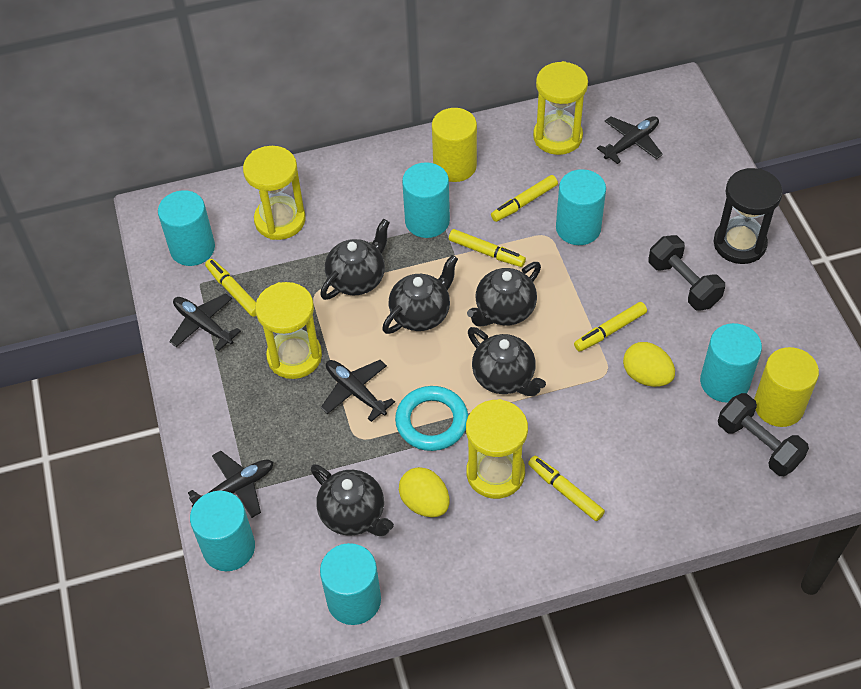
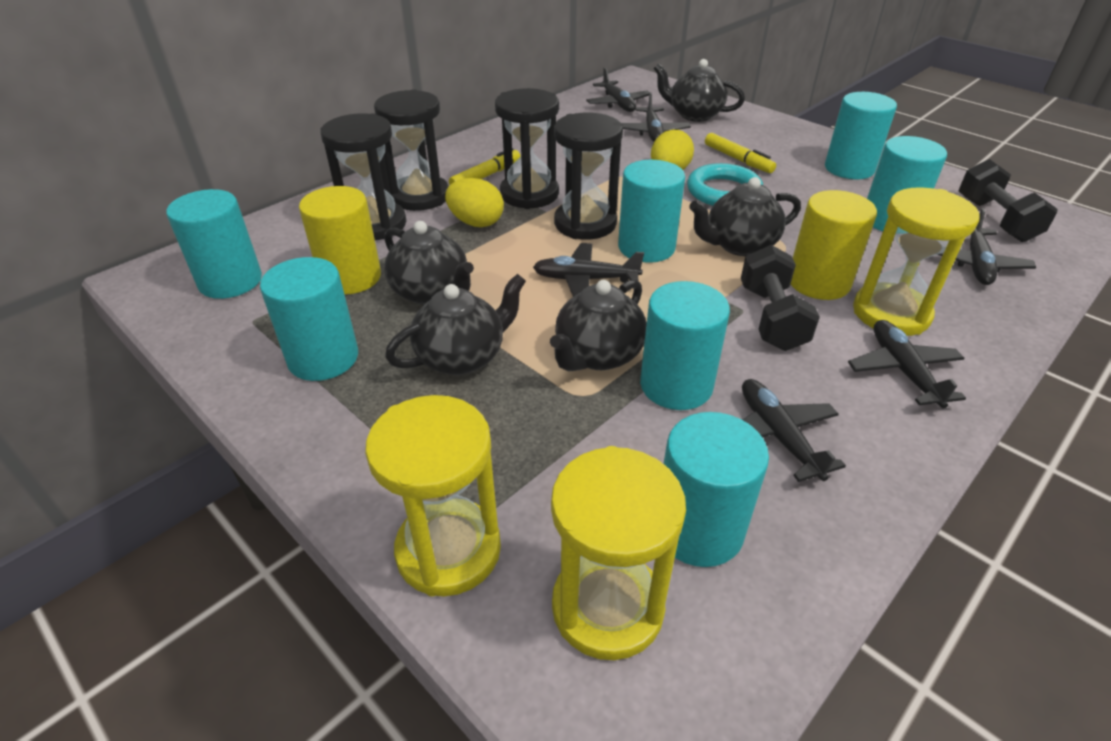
black hourglass: [714,168,783,264] = 1 -> [320,113,407,240] [374,89,449,211] [495,88,559,209] [554,113,623,240] = 4
black plane: [169,293,241,351] [188,451,273,518] [321,360,395,422] [597,116,663,164] = 4 -> [533,243,644,297] [586,67,649,112] [622,92,691,142] [742,379,846,482] [848,320,966,408] [938,208,1036,285] = 6
turquoise cylinder: [158,190,215,266] [190,491,255,571] [320,543,381,625] [402,162,450,238] [556,169,606,245] [700,323,762,403] = 6 -> [166,189,262,299] [260,257,358,381] [618,160,685,263] [640,281,730,410] [663,412,769,567] [825,92,897,180] [867,136,947,231] = 7
yellow hourglass: [243,146,306,240] [255,282,322,379] [466,399,528,499] [533,61,588,155] = 4 -> [365,395,501,596] [551,446,686,660] [853,187,980,336] = 3
yellow marker: [205,259,256,317] [449,229,526,267] [491,175,558,222] [528,456,605,521] [574,302,647,352] = 5 -> [449,148,521,185] [705,133,776,173] = 2

